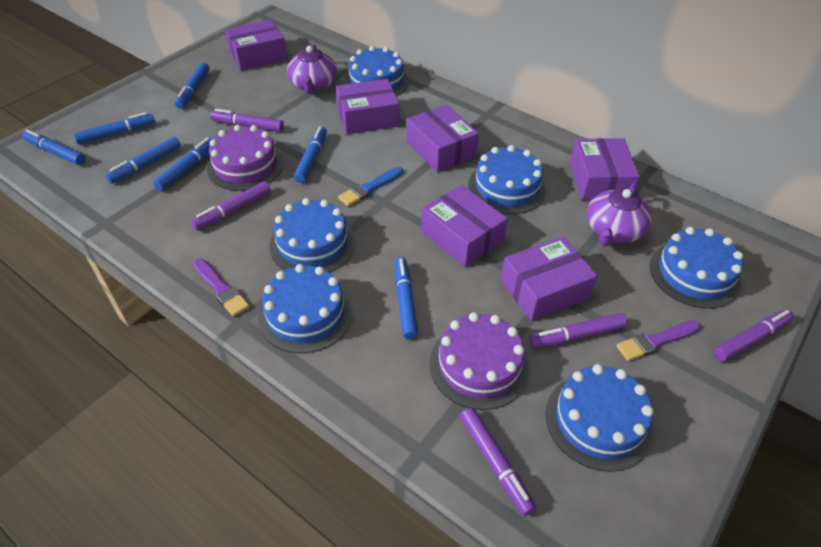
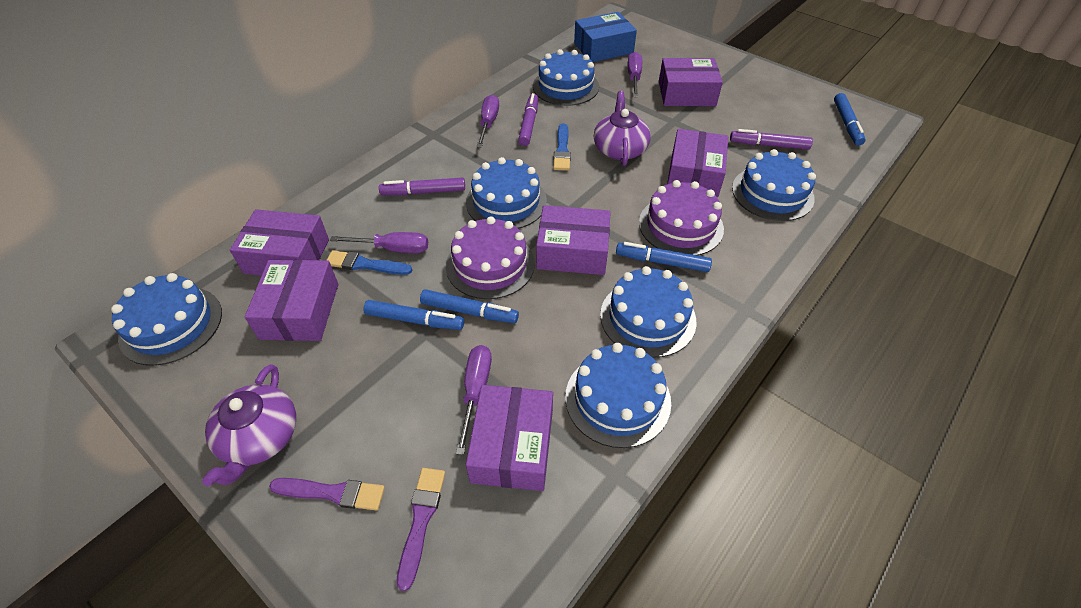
blue box: none = 0 -> [574,12,637,62] = 1
blue brush: [338,167,403,206] = 1 -> [326,250,412,275] [553,123,571,170] = 2
blue marker: [22,129,85,165] [73,112,155,144] [105,137,181,184] [153,138,213,191] [175,62,209,109] [294,127,327,183] [395,257,418,340] = 7 -> [363,300,464,330] [420,289,519,323] [616,242,712,272] [834,93,866,146] = 4
purple marker: [191,181,271,230] [210,109,284,132] [460,407,536,516] [529,313,627,348] [713,309,794,362] = 5 -> [379,178,465,195] [518,93,538,146] [730,129,813,150] = 3
purple screwdriver: none = 0 -> [330,232,428,253] [456,345,492,455] [476,95,499,147] [628,52,642,97] = 4

